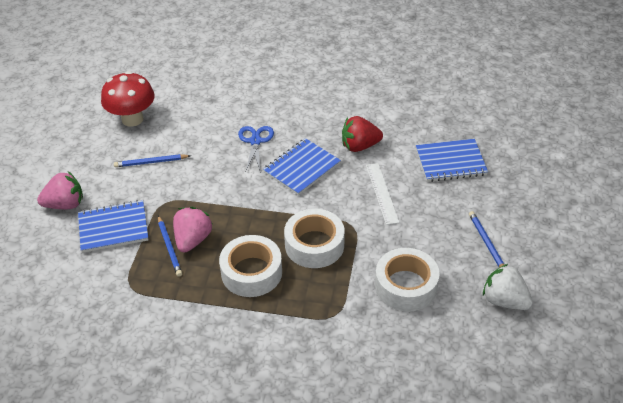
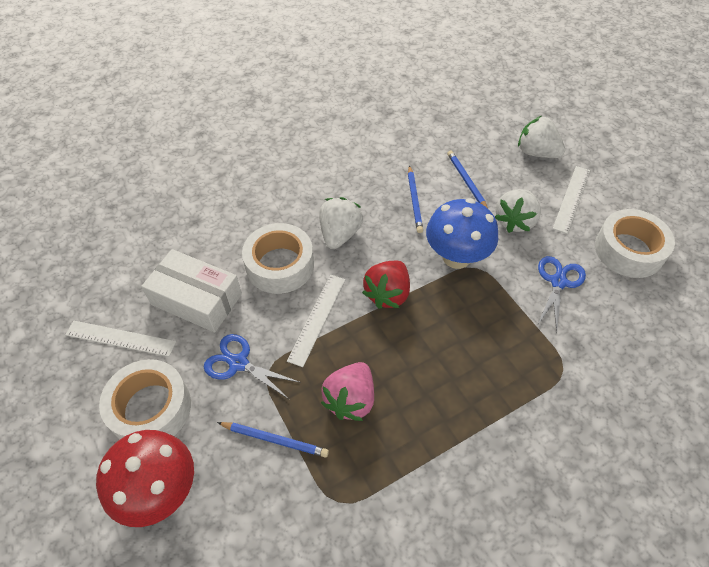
blue mushroom: none = 0 -> [426,198,498,269] = 1
blue notebook: [78,200,148,253] [263,138,341,196] [416,139,488,182] = 3 -> none = 0
blue scissors: [238,126,274,173] = 1 -> [204,334,301,400] [537,256,586,332] = 2
pink strawberry: [37,171,83,209] [173,207,213,252] = 2 -> [321,362,374,421] = 1
white box: none = 0 -> [141,249,242,333] = 1
white ruler: [366,163,400,225] = 1 -> [65,321,176,357] [287,275,345,367] [553,166,590,234] = 3
white strawberry: [483,264,533,310] = 1 -> [319,197,363,249] [495,189,541,233] [518,116,565,158] = 3

